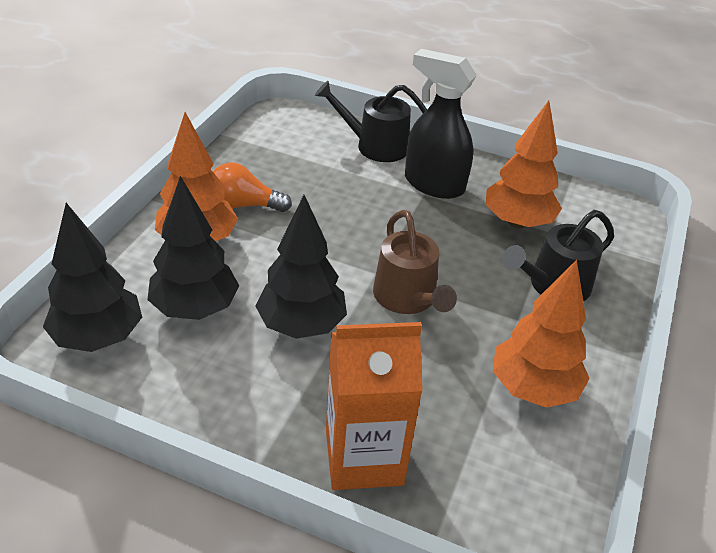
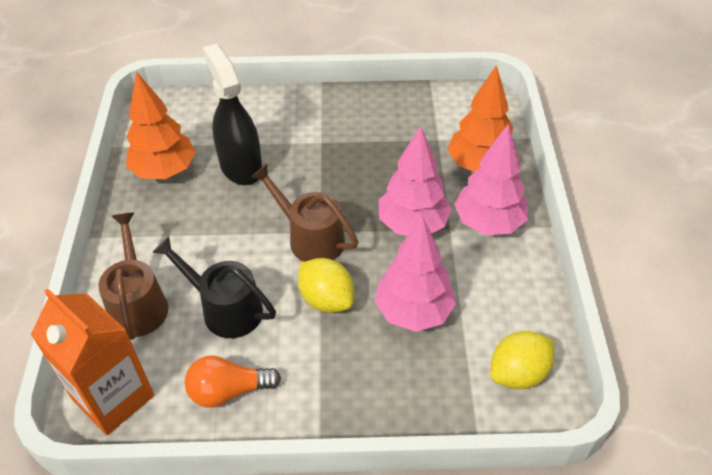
black tree: [43,203,142,352] [147,176,239,320] [255,195,347,339] = 3 -> none = 0
black watering can: [315,81,427,162] [502,210,614,301] = 2 -> [152,236,276,338] = 1
brown watering can: [373,210,457,314] = 1 -> [98,213,168,340] [251,164,358,262] = 2
orange tree: [155,112,238,241] [485,100,562,229] [493,260,590,408] = 3 -> [126,71,196,179] [448,65,514,172] = 2
pink tree: none = 0 -> [375,217,456,332] [379,126,452,236] [454,124,528,235] = 3
yellow lemon: none = 0 -> [298,258,354,313] [490,331,554,389] = 2

